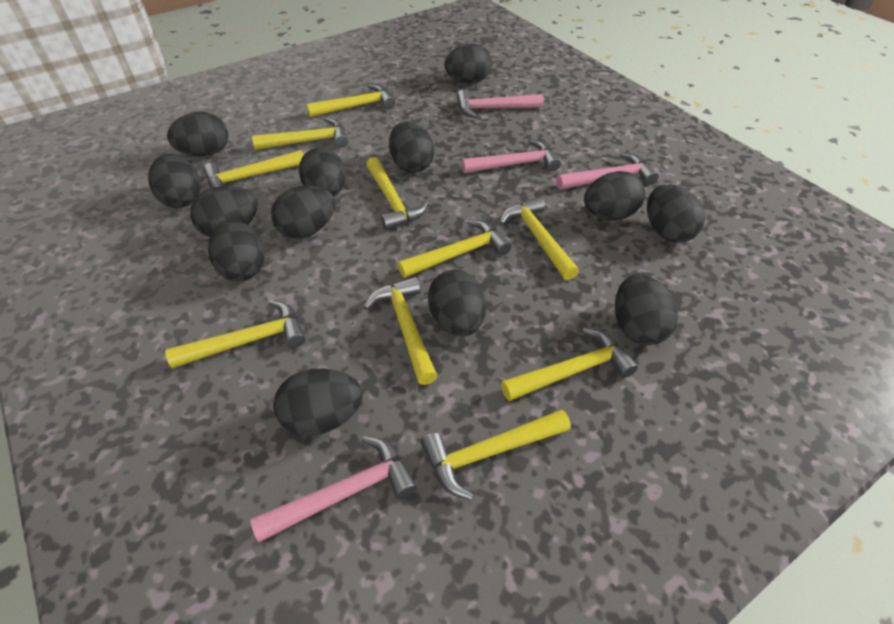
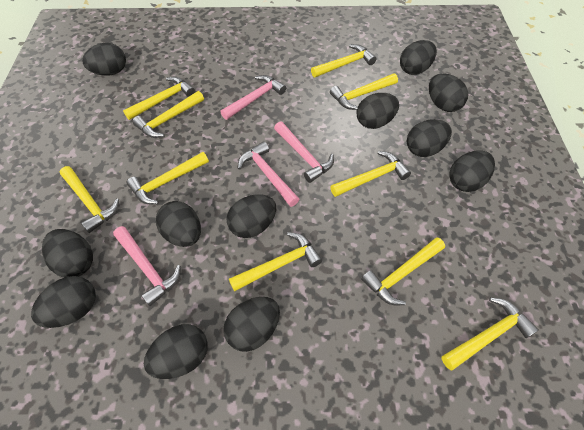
black egg: [148,154,200,208] [167,112,228,156] [190,186,258,237] [208,219,265,281] [271,185,335,239] [273,369,363,436] [299,148,346,197] [389,122,434,173] [428,270,486,336] [444,44,492,83] [584,171,645,220] [615,274,678,345] [647,185,705,243] = 13 -> [31,276,96,328] [42,229,93,278] [82,43,126,76] [144,324,208,379] [156,201,201,247] [223,297,280,352] [226,194,276,238] [356,93,399,129] [400,40,437,75] [407,119,452,157] [429,74,468,112] [449,150,495,192] = 12

